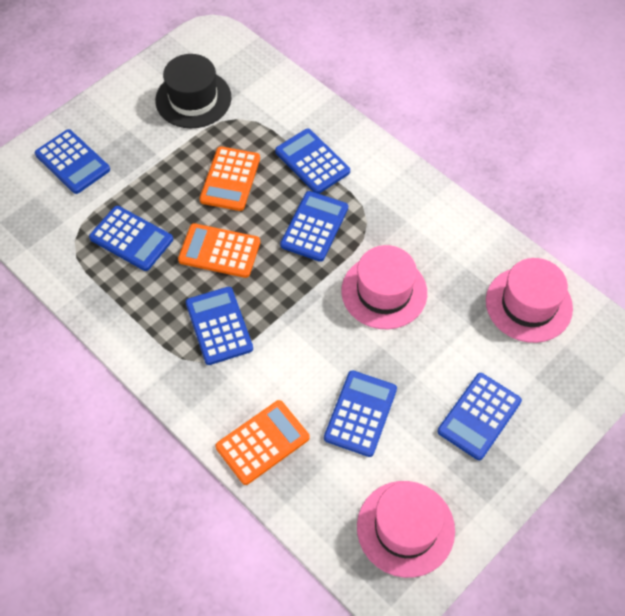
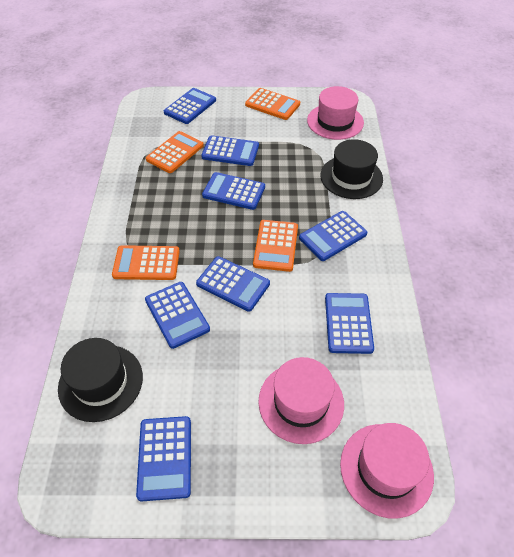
black hat: [155,54,232,128] = 1 -> [58,338,143,422] [320,139,383,199] = 2
blue calculator: [35,129,110,194] [89,206,173,271] [186,287,253,365] [275,129,350,194] [280,191,348,262] [324,370,397,457] [437,373,522,460] = 7 -> [136,416,191,501] [145,282,210,349] [164,88,216,124] [196,256,270,312] [201,135,259,166] [202,172,265,210] [299,211,367,261] [325,293,374,354] = 8
orange calculator: [178,223,260,278] [200,146,260,211] [216,400,310,485] = 3 -> [112,245,180,280] [146,131,204,173] [245,88,300,120] [253,220,298,272] = 4

